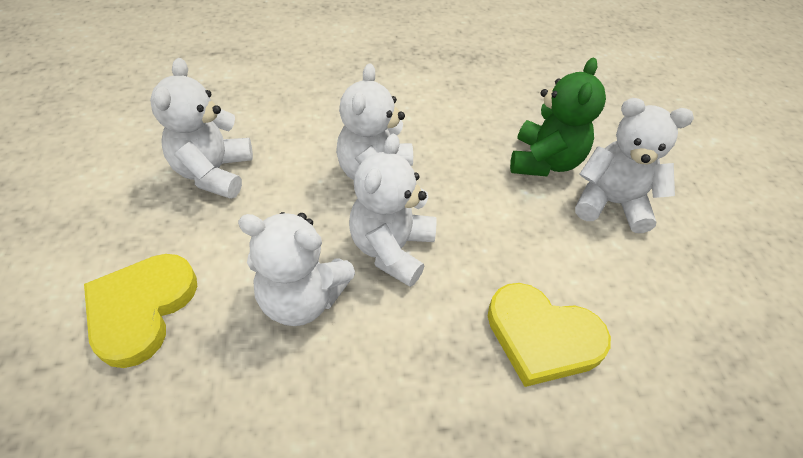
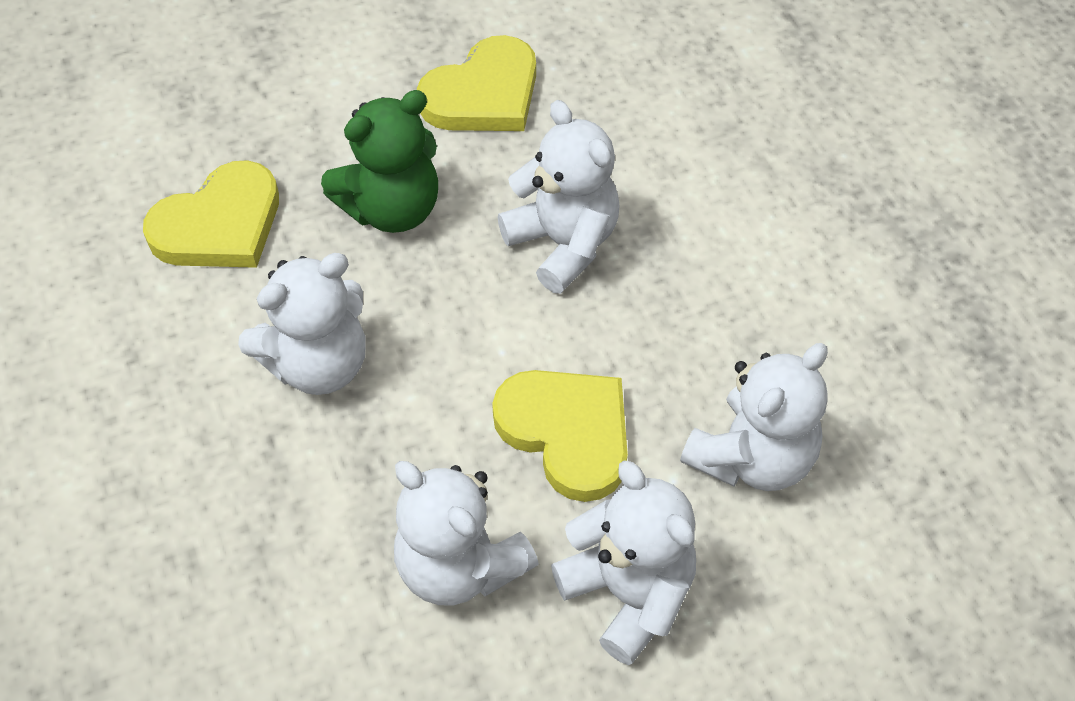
yellow heart: [84,254,197,368] [488,283,611,387] = 2 -> [143,160,279,268] [417,35,536,131] [492,370,628,502] = 3

